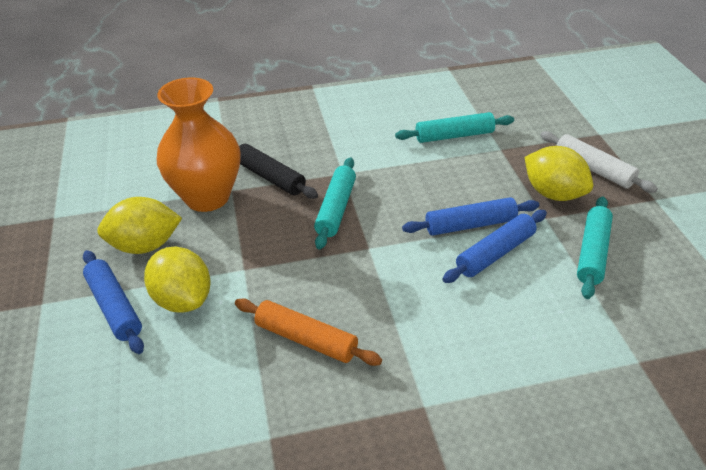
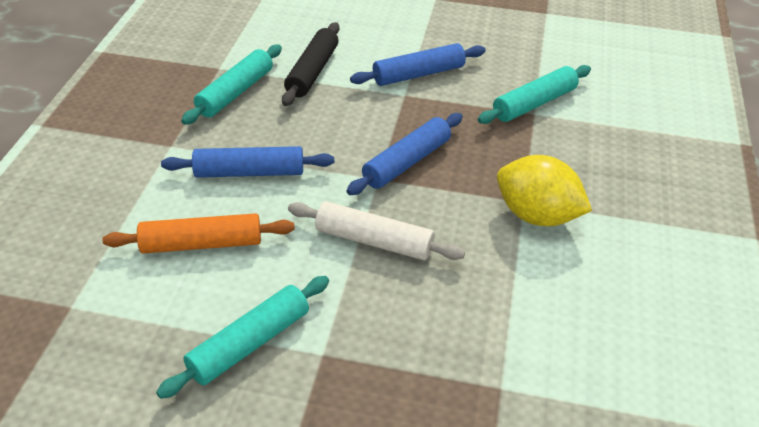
orange vase: [157,78,240,212] = 1 -> none = 0
yellow lemon: [97,197,182,254] [144,246,211,313] [525,146,593,201] = 3 -> [497,155,592,226] = 1

